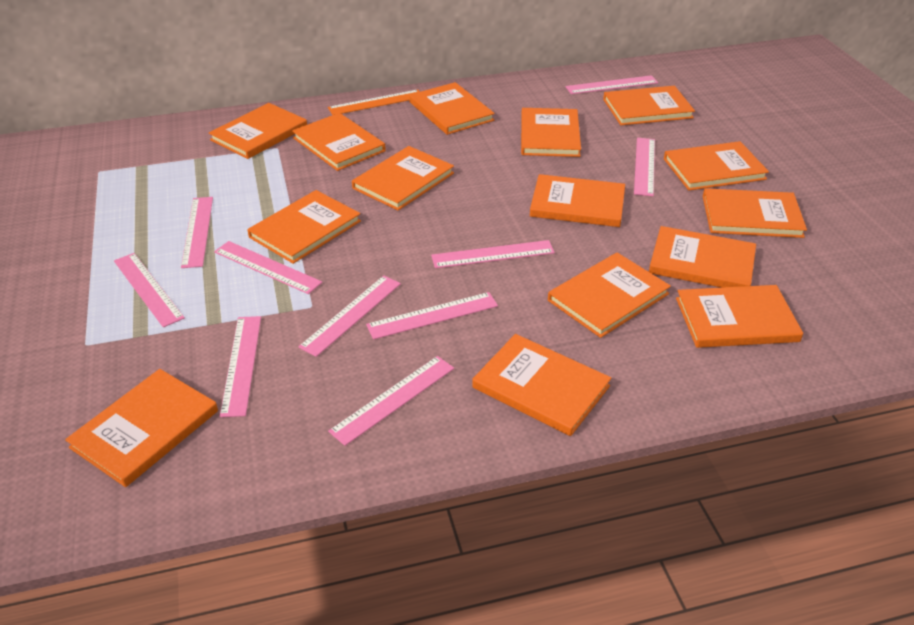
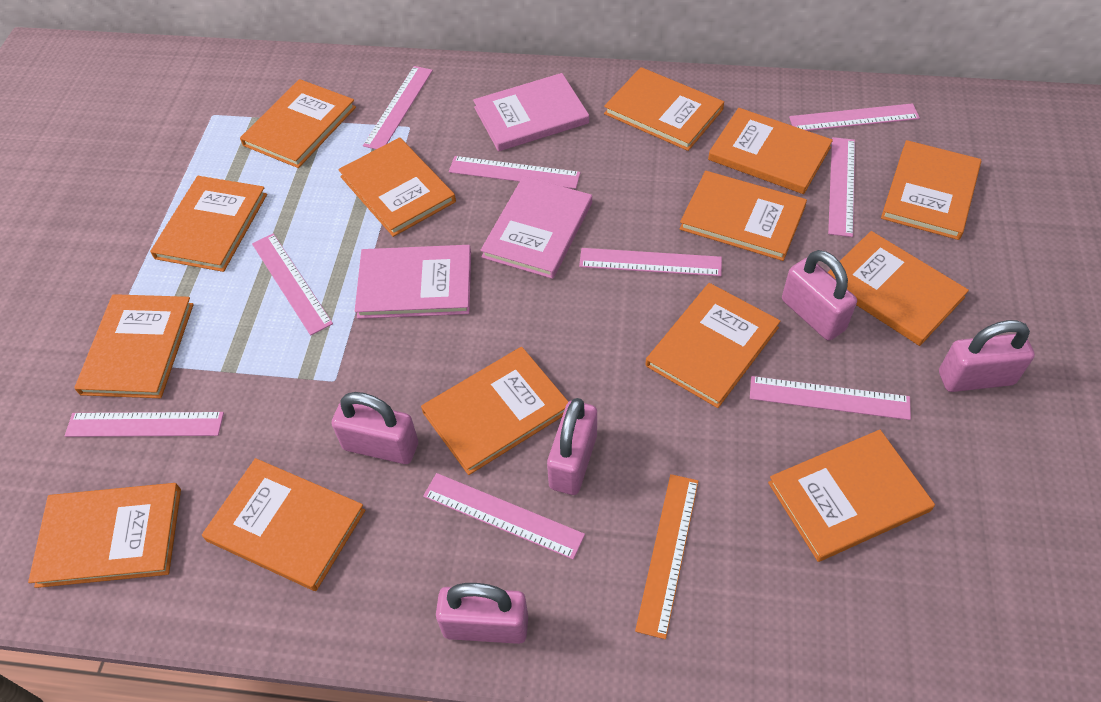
orange book: [65,369,218,487] [209,103,307,159] [247,190,361,264] [292,113,386,171] [352,146,454,210] [409,82,495,135] [472,334,611,436] [521,108,581,157] [530,174,625,227] [548,253,671,338] [603,86,695,125] [649,226,756,288] [664,141,769,190] [676,285,803,348] [703,188,807,238] = 15 -> [28,483,181,588] [74,294,194,398] [150,176,267,272] [202,458,365,591] [240,79,356,168] [338,137,456,237] [421,347,568,475] [604,67,724,151] [645,283,780,408] [679,171,807,261] [708,108,833,194] [768,430,935,562] [828,231,969,346] [881,140,981,240] = 14
pink book: none = 0 -> [355,245,471,319] [473,73,589,152] [480,176,592,279] = 3
pink padlock: none = 0 -> [331,392,418,464] [436,583,528,644] [547,398,597,495] [782,250,857,341] [939,320,1035,392] = 5
pink ruler: [114,253,185,327] [181,197,213,268] [214,241,322,294] [220,316,261,417] [298,275,401,357] [328,356,454,446] [366,292,498,339] [431,240,555,268] [566,75,658,94] [634,138,655,196] = 10 -> [65,412,224,437] [252,233,333,336] [363,66,433,149] [423,473,585,559] [449,156,580,189] [579,248,722,276] [750,376,911,420] [789,103,920,131] [828,137,855,237] = 9

